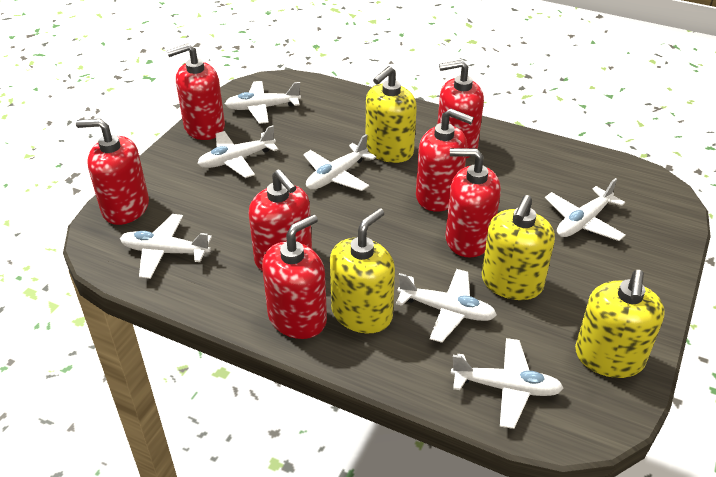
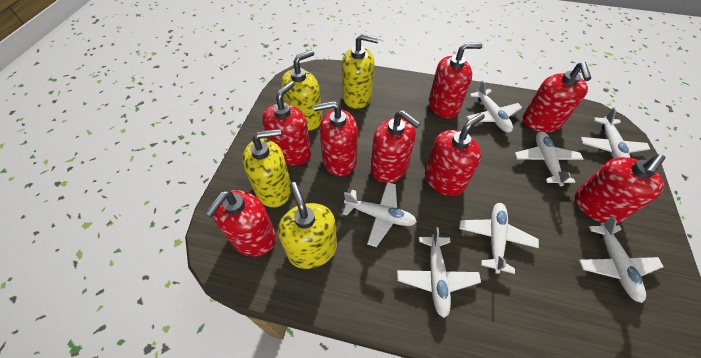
red soap dispenser: [76,119,149,225] [167,43,225,140] [248,169,312,271] [262,214,327,339] [416,108,474,212] [437,60,484,158] [445,148,501,258] = 7 -> [205,190,276,256] [262,81,311,166] [313,101,358,176] [371,110,421,183] [425,113,485,196] [429,43,482,118] [523,62,591,132] [575,154,665,224] = 8

